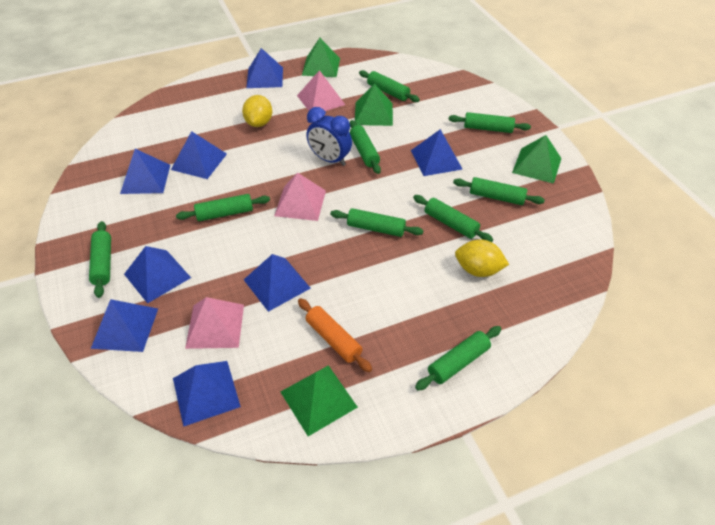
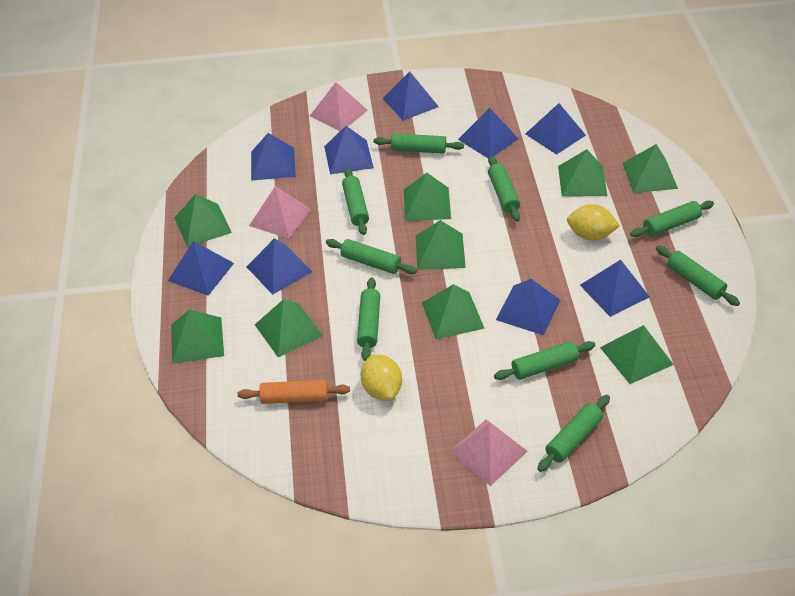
blue clock: [306,107,352,166] = 1 -> none = 0
blue pyramid: [91,299,158,352] [120,149,170,194] [124,246,191,304] [171,131,227,179] [173,361,241,427] [244,254,311,312] [246,48,283,88] [411,129,463,176] = 8 -> [168,241,234,296] [247,238,313,294] [251,133,296,181] [324,126,374,174] [383,72,439,121] [458,108,518,159] [496,279,560,335] [526,103,586,155] [580,260,650,317] = 9
green pyramid: [281,365,358,436] [302,38,340,77] [355,84,393,126] [512,135,562,184] = 4 -> [171,310,224,364] [174,194,232,247] [255,299,323,357] [404,173,451,221] [416,220,466,270] [422,284,485,339] [558,149,608,197] [600,325,674,384] [623,144,678,193] = 9

